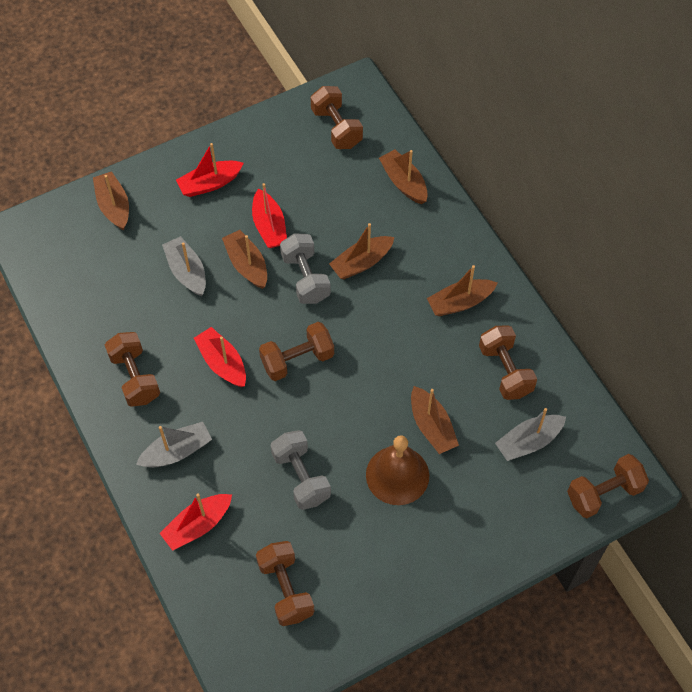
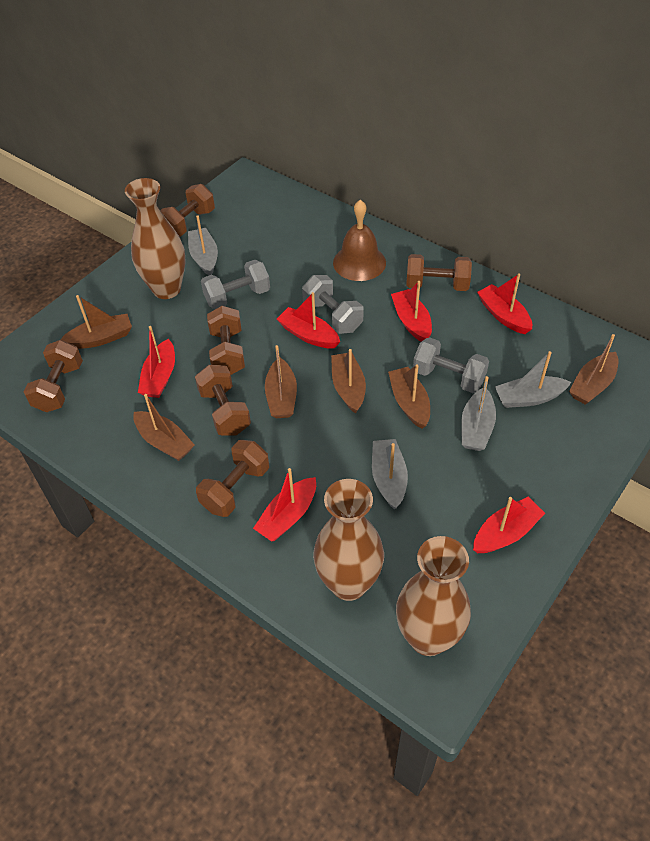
brown vase: none = 0 -> [125,178,185,299] [313,479,384,601] [396,536,471,656] = 3
grey boat: [136,422,212,468] [162,236,206,296] [495,408,566,461] = 3 -> [188,216,218,275] [372,439,408,509] [461,376,496,451] [495,351,571,408] = 4
grey dumbbell: [270,430,331,510] [280,233,331,304] = 2 -> [201,260,270,309] [302,275,363,334] [413,337,489,393] = 3
red boat: [160,493,232,551] [176,143,244,197] [194,327,246,387] [252,183,287,248] = 4 -> [138,326,175,398] [253,468,316,542] [277,292,340,348] [391,281,432,342] [473,497,545,553] [477,273,532,334] = 6

